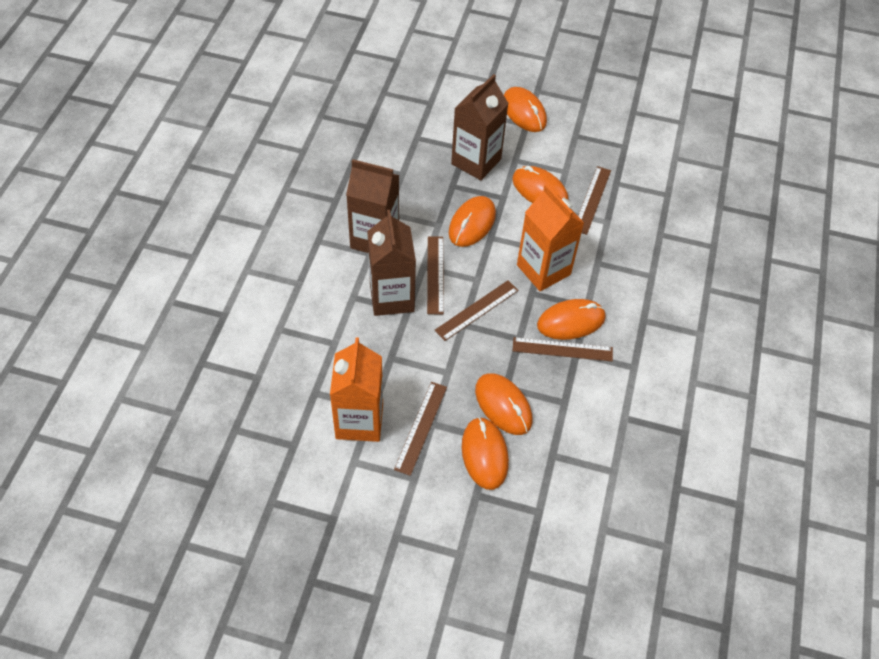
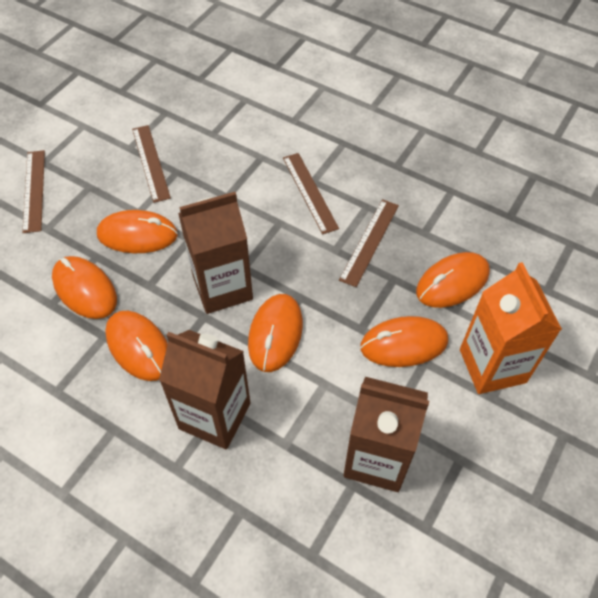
brown ruler: [394,382,447,476] [427,236,444,315] [434,280,519,341] [513,337,613,361] [578,166,611,235] = 5 -> [22,150,45,233] [132,125,171,203] [283,153,339,234] [339,199,399,287] = 4
orange carton: [330,337,383,442] [517,184,584,291] = 2 -> [460,262,562,394] = 1

